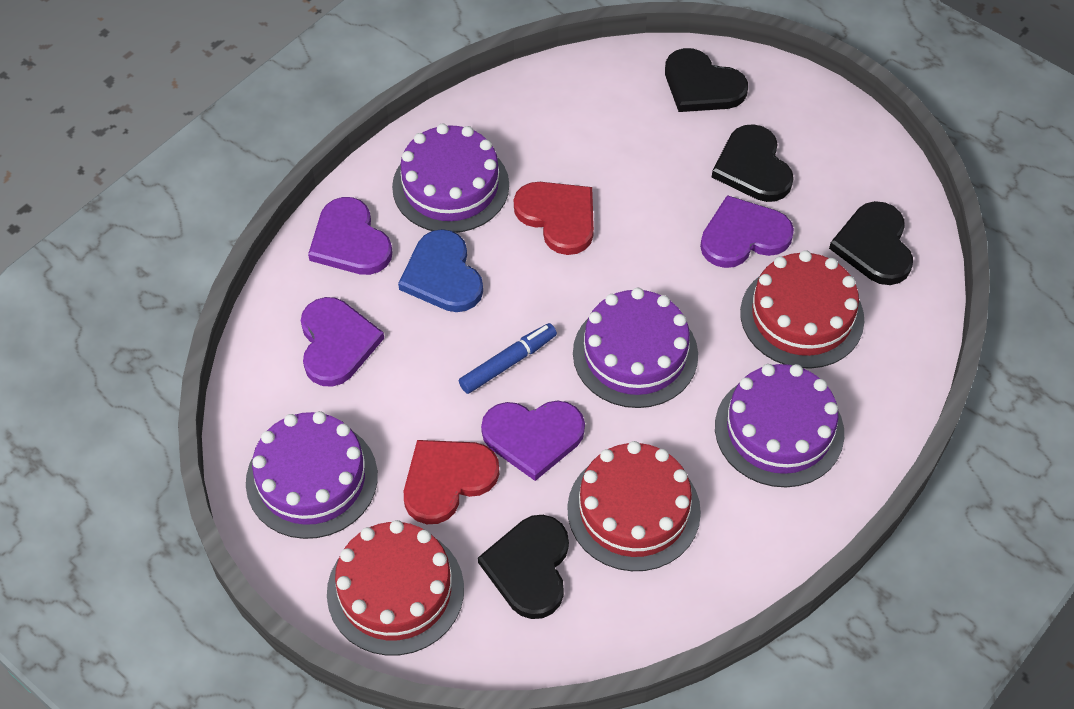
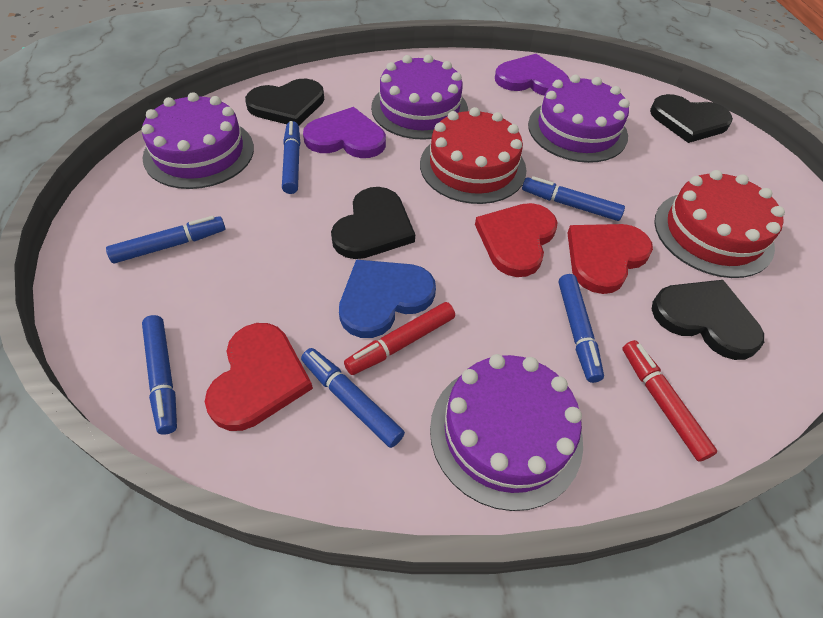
blue marker: [459,323,557,394] = 1 -> [106,216,225,263] [142,315,177,435] [282,121,300,194] [301,348,405,448] [522,176,625,221] [558,274,604,383] = 6
purple heart: [301,297,384,387] [308,197,393,275] [481,401,585,481] [700,195,794,268] = 4 -> [303,107,386,158] [495,54,569,96] = 2
red cake: [327,520,464,656] [567,441,701,571] [740,250,864,369] = 3 -> [420,107,526,204] [654,170,785,278] = 2
red heart: [404,440,499,524] [514,182,594,255] = 2 -> [205,323,313,431] [475,203,557,277] [567,224,653,294] = 3
red marker: none = 0 -> [344,302,455,375] [622,340,717,462] = 2

